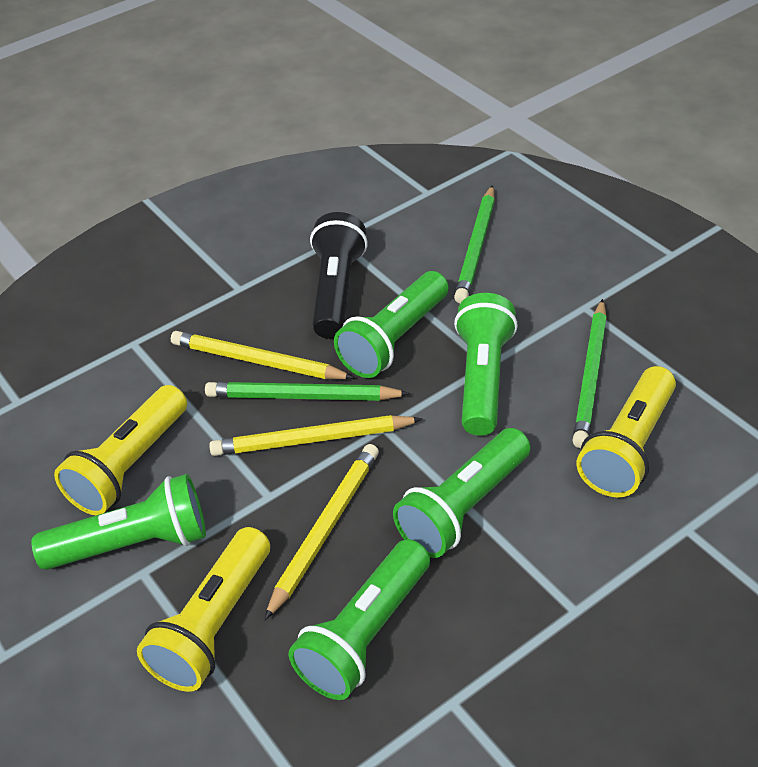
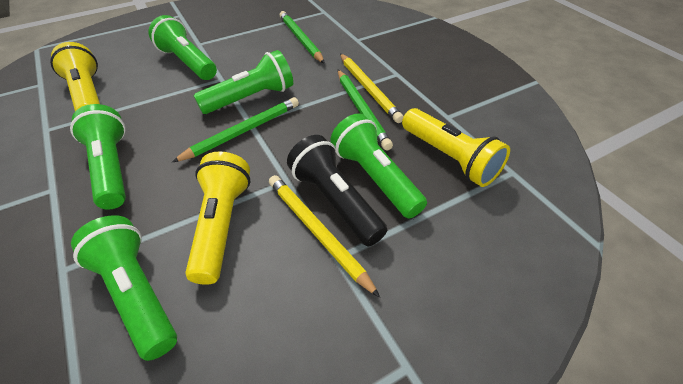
yellow pencil: [171,331,355,379] [209,415,423,456] [264,444,379,620] = 3 -> [269,175,380,298] [340,53,404,123] = 2

